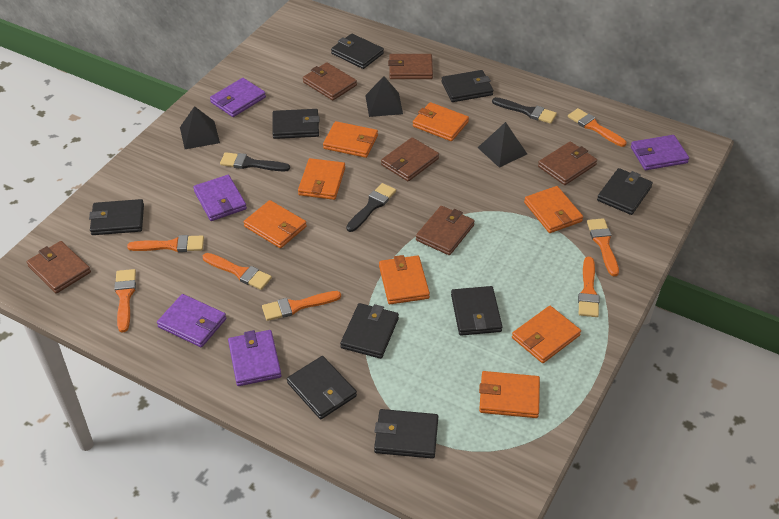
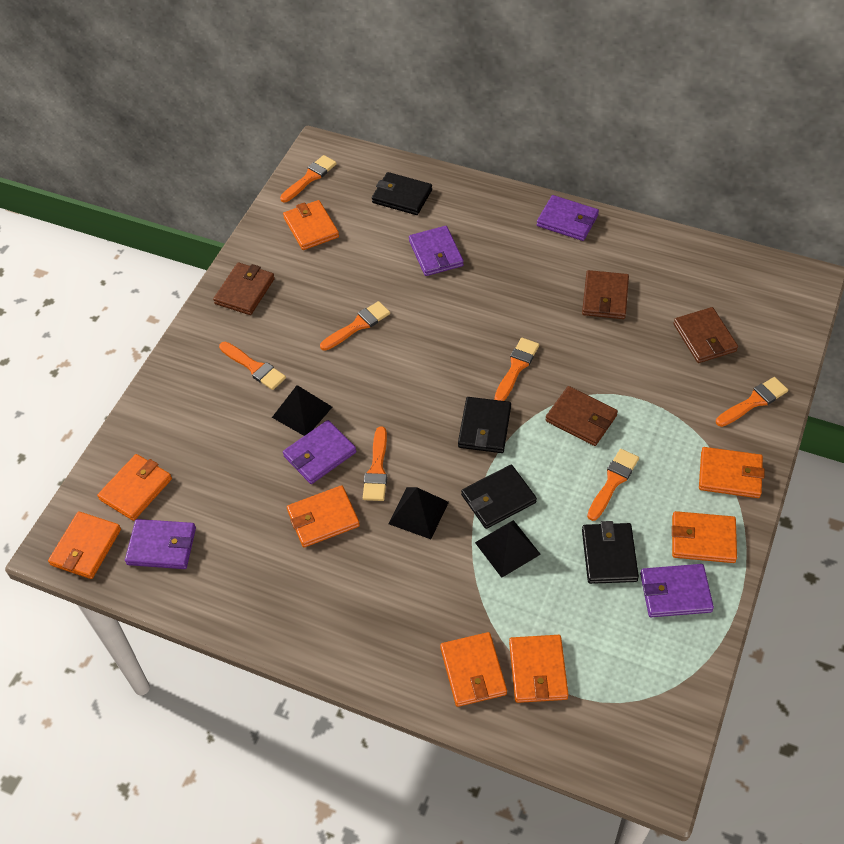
black brush: [220,152,290,171] [346,183,396,232] [492,97,557,124] = 3 -> none = 0
black wallet: [89,199,144,235] [273,109,320,139] [287,356,357,419] [331,34,384,69] [340,303,399,359] [374,409,438,459] [441,70,493,102] [451,286,502,336] [597,168,653,215] = 9 -> [372,172,432,215] [458,397,511,453] [461,465,537,529] [582,521,639,584] = 4
brown wallet: [27,241,91,294] [303,62,357,101] [381,137,439,182] [388,54,433,79] [416,206,475,255] [538,141,597,185] = 6 -> [213,263,275,315] [545,386,618,446] [582,270,629,319] [673,307,738,363] = 4

